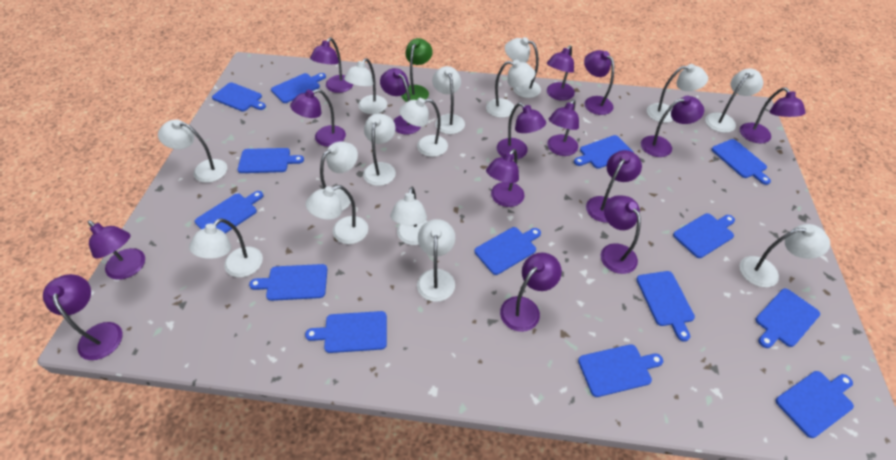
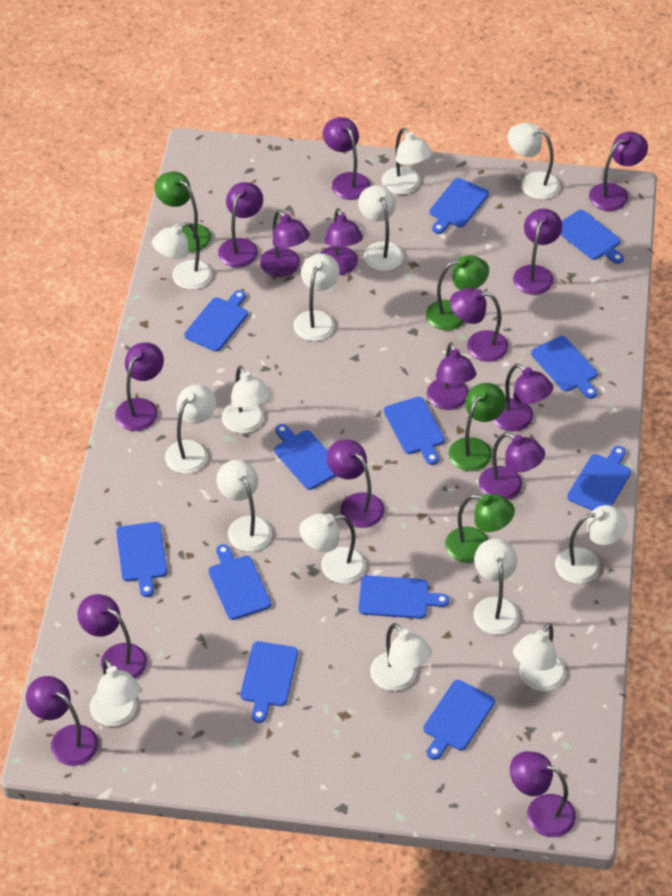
blue cutting board: [195,191,263,233] [212,82,266,112] [238,148,304,173] [249,264,328,301] [271,73,326,103] [305,311,387,353] [474,227,541,275] [574,135,634,169] [578,344,663,397] [636,271,695,342] [673,213,735,258] [711,139,771,185] [755,288,820,348] [776,371,854,438] = 14 -> [116,522,167,597] [184,290,248,352] [208,544,271,620] [240,641,298,723] [274,424,336,490] [358,575,449,619] [384,397,445,465] [423,680,495,760] [430,178,489,234] [531,336,597,399] [560,210,624,264] [567,446,631,511] = 12
green lamp: [401,38,433,102] = 1 -> [154,171,211,252] [426,255,489,331] [445,494,515,563] [449,383,506,471] = 4
white lamp: [158,119,227,183] [189,218,263,277] [305,185,368,244] [320,142,358,211] [344,58,387,114] [363,113,396,186] [390,187,428,245] [399,98,448,157] [417,219,455,302] [432,66,465,134] [486,60,535,118] [505,37,541,98] [647,64,708,123] [705,69,763,133] [739,224,830,287] = 15 -> [90,658,141,727] [152,222,213,290] [165,384,216,474] [216,460,272,552] [222,366,271,434] [294,254,340,341] [299,513,366,584] [358,185,404,271] [370,623,432,691] [382,128,432,195] [473,539,519,635] [508,123,560,199] [513,623,566,691] [555,505,628,584] = 14

